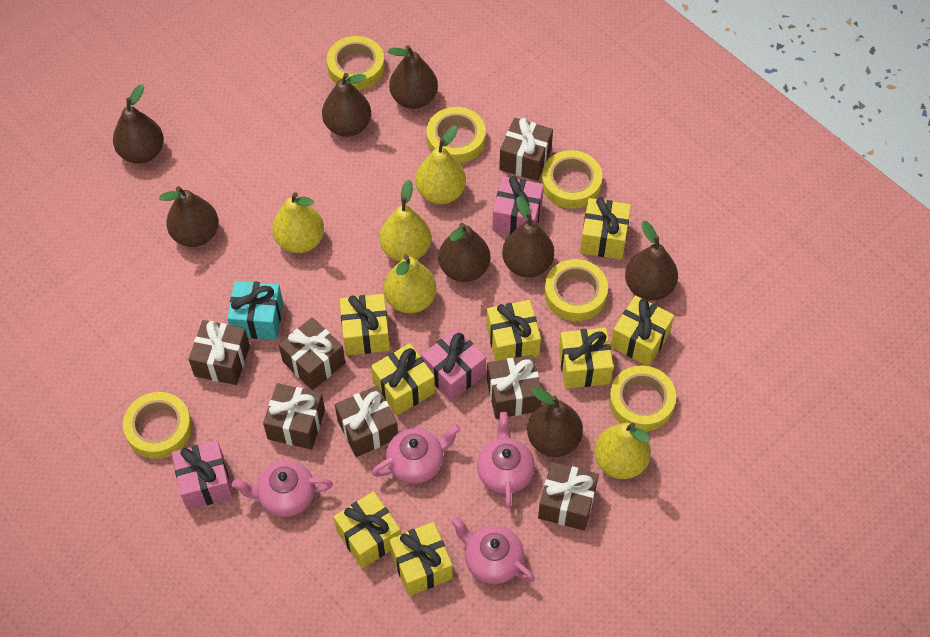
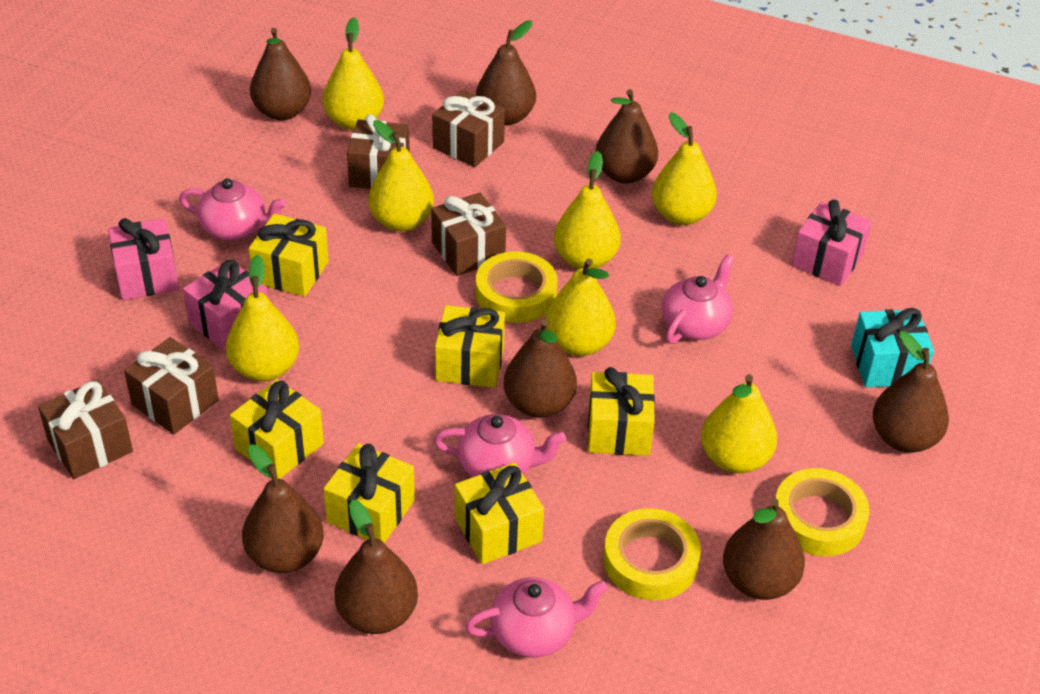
brown gift: [188,320,250,385] [263,383,325,450] [279,317,345,390] [335,386,398,457] [487,355,542,419] [499,118,553,181] [538,462,599,531] = 7 -> [38,379,133,479] [124,337,219,434] [347,114,410,189] [431,193,506,276] [432,90,505,167] = 5
yellow gift: [334,491,401,568] [340,294,390,355] [371,343,435,416] [389,522,453,596] [486,300,541,361] [559,328,614,389] [580,198,631,259] [610,295,674,366] = 8 -> [230,379,324,479] [249,214,329,297] [323,443,415,543] [435,305,505,388] [455,463,544,564] [588,367,655,456] = 6
yellow pear: [272,192,324,253] [380,180,431,262] [384,255,437,313] [416,126,466,204] [594,423,651,479] = 5 -> [226,255,299,381] [323,17,384,130] [368,120,434,231] [545,258,616,356] [554,151,621,269] [652,112,717,225] [701,374,777,473] = 7
yellow tape: [123,392,192,459] [327,36,385,90] [427,107,486,163] [542,150,602,209] [544,259,608,321] [609,365,676,431] = 6 -> [476,251,558,323] [603,508,701,600] [775,468,870,556] = 3

